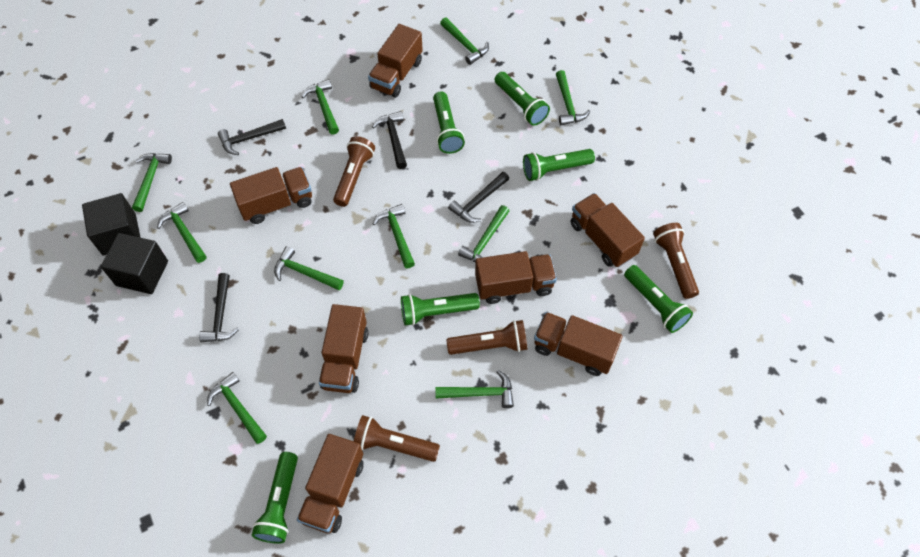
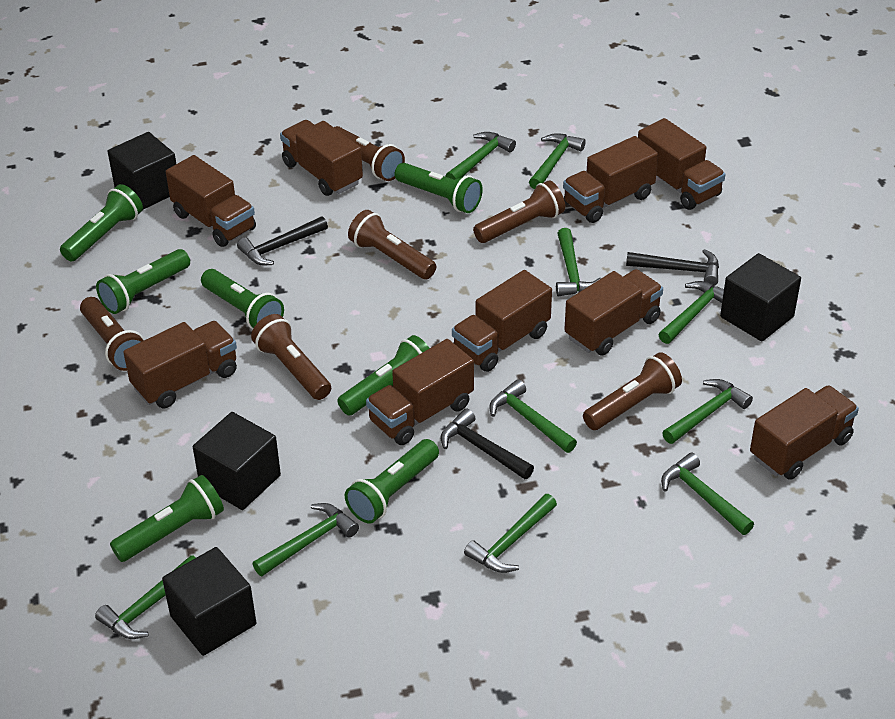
black cube: [82,193,141,256] [101,233,168,294] = 2 -> [108,132,176,209] [162,547,256,656] [193,412,281,510] [720,253,801,341] = 4
black hammer: [199,273,239,343] [218,119,286,155] [372,111,407,169] [448,172,509,223] = 4 -> [237,216,328,265] [441,409,534,479] [626,249,719,286] = 3
brown flashlight: [333,136,375,207] [354,415,440,462] [446,320,527,355] [653,223,699,299] = 4 -> [80,297,144,371] [251,314,331,400] [334,126,405,181] [348,210,436,279] [473,180,565,243] [583,352,682,430] = 6
brown truck: [230,167,312,224] [297,434,364,533] [319,304,368,393] [368,24,423,98] [475,251,557,304] [534,312,623,376] [571,193,645,267] = 7 -> [123,321,237,408] [166,155,256,247] [280,120,363,196] [366,339,474,445] [452,270,552,372] [563,136,658,223] [564,269,663,356] [638,118,725,210] [750,385,859,480] = 9
green flashlight: [252,452,298,544] [401,293,480,326] [433,91,465,154] [495,72,550,126] [523,149,595,181] [624,265,693,333] = 6 -> [60,184,143,262] [96,249,190,314] [110,475,224,562] [201,269,284,329] [337,335,430,416] [345,439,439,524] [395,163,483,213] = 7

